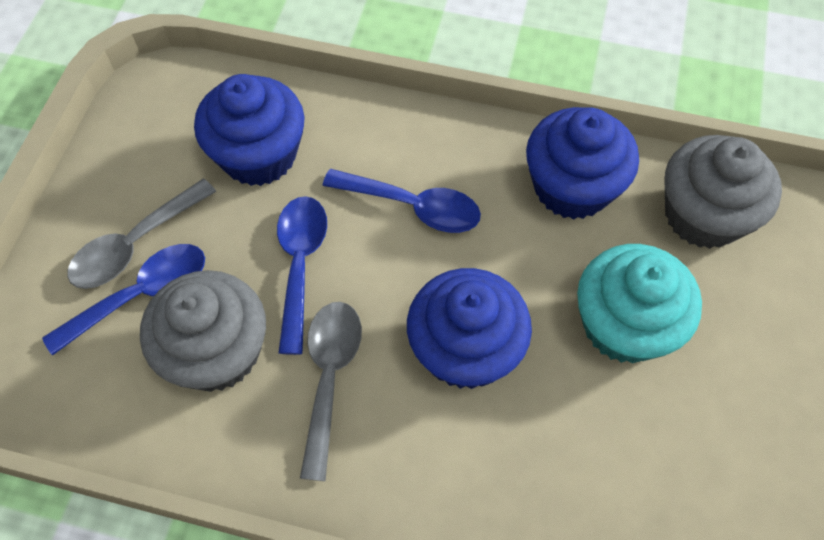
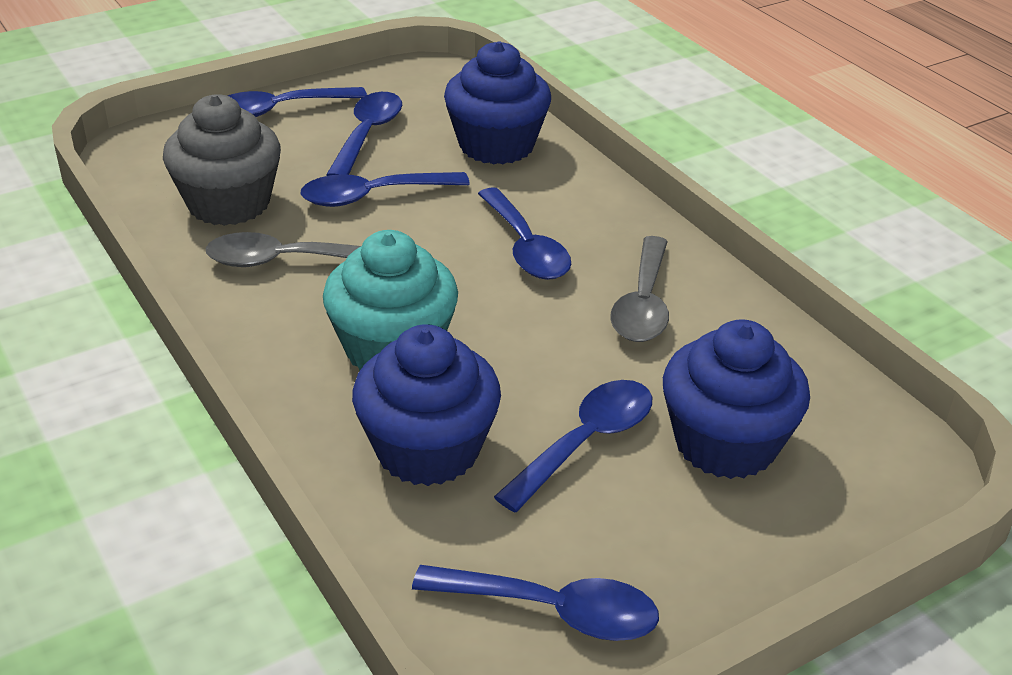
blue spoon: [42,244,205,356] [277,196,327,355] [323,169,481,233] = 3 -> [228,87,367,117] [301,172,470,207] [326,92,402,176] [412,565,659,641] [478,187,571,280] [494,380,652,512] = 6
grey cupcake: [140,270,266,392] [664,135,782,249] = 2 -> [163,94,281,226] = 1

